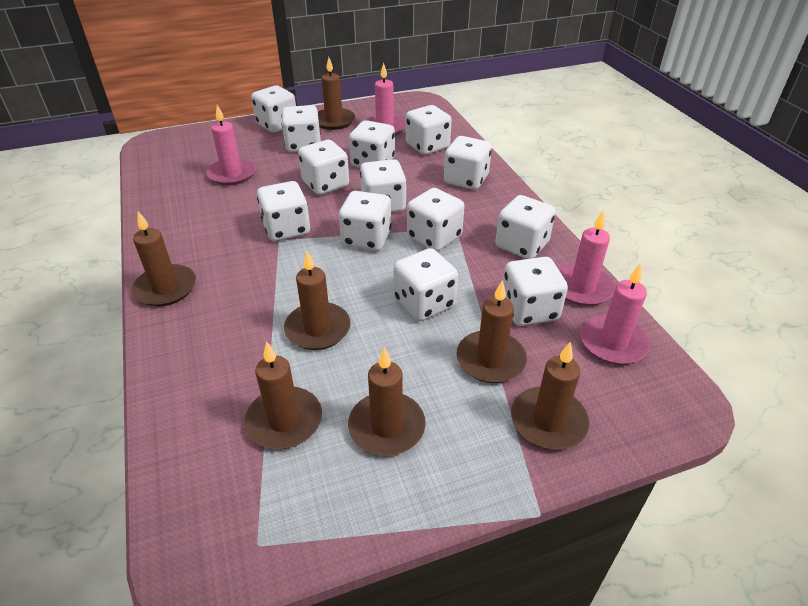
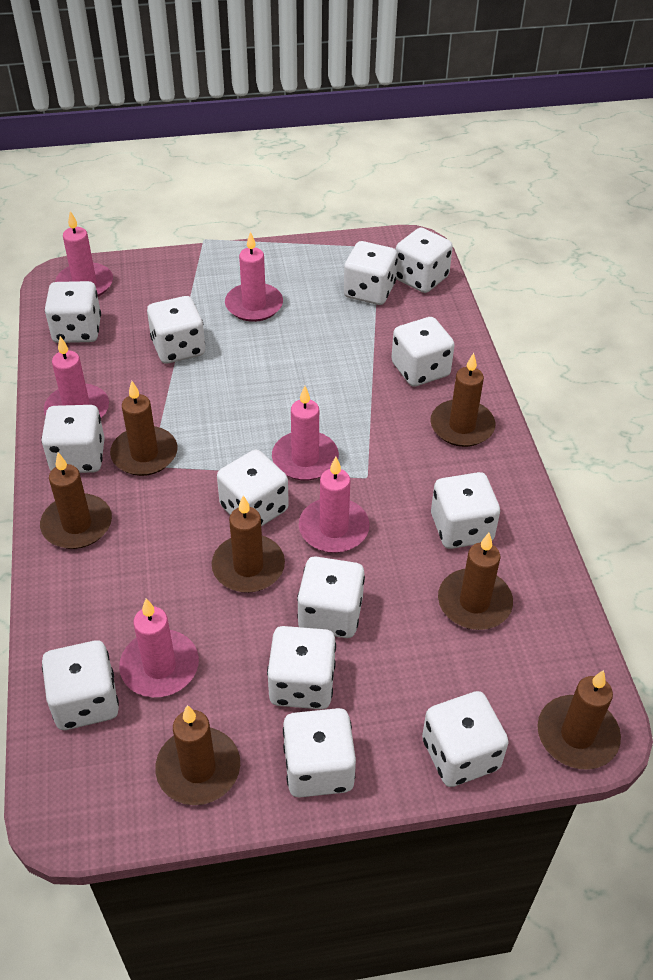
pink candle: [207,105,256,185] [366,63,406,135] [559,211,615,306] [580,263,650,365] = 4 -> [44,336,109,418] [55,211,113,297] [119,599,199,697] [225,231,283,322] [272,386,339,481] [299,457,370,553] = 6

